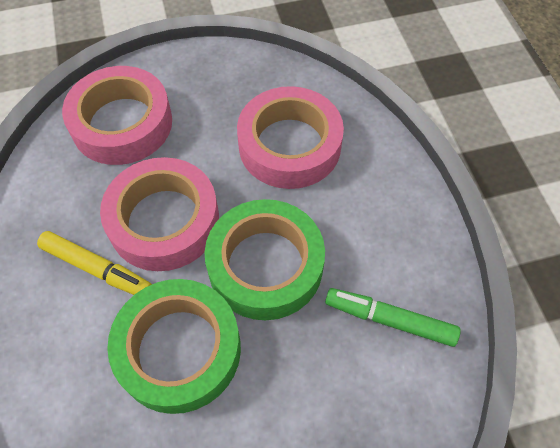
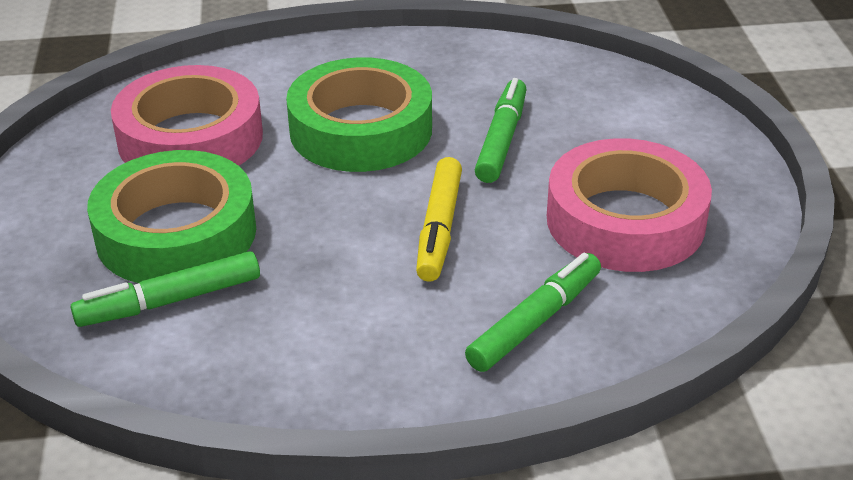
green marker: [325,288,461,347] = 1 -> [71,251,260,327] [465,253,601,372] [475,78,526,183] = 3
pink tape: [62,66,172,165] [100,157,219,271] [237,86,344,189] = 3 -> [111,65,263,166] [547,138,712,272] = 2

